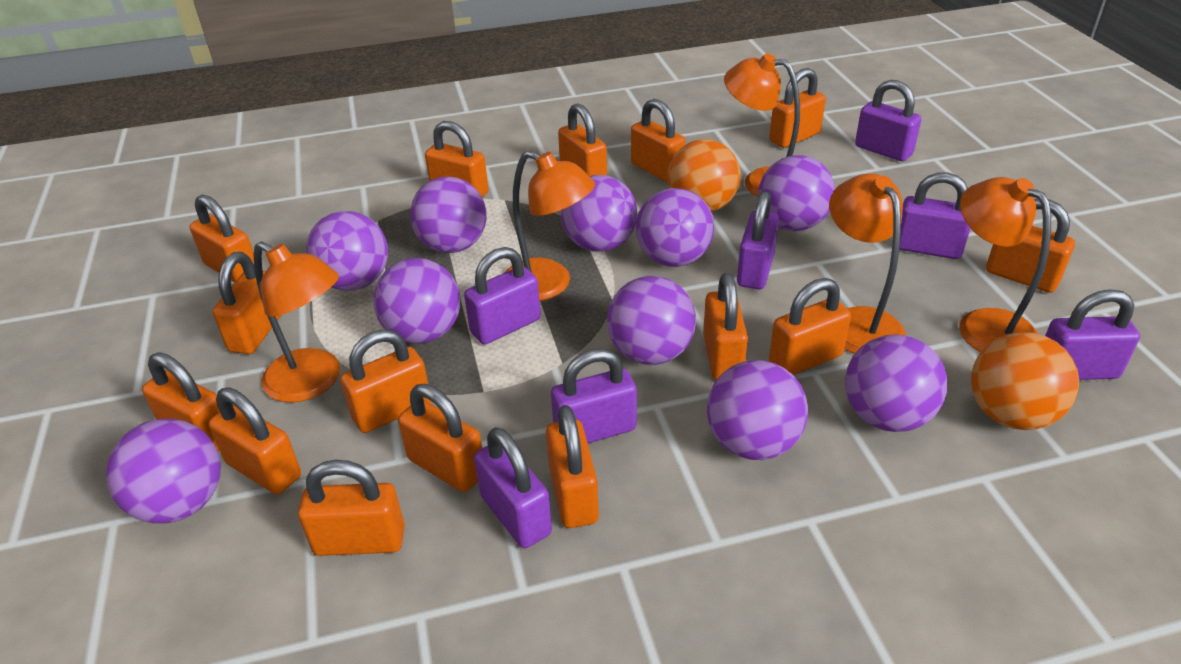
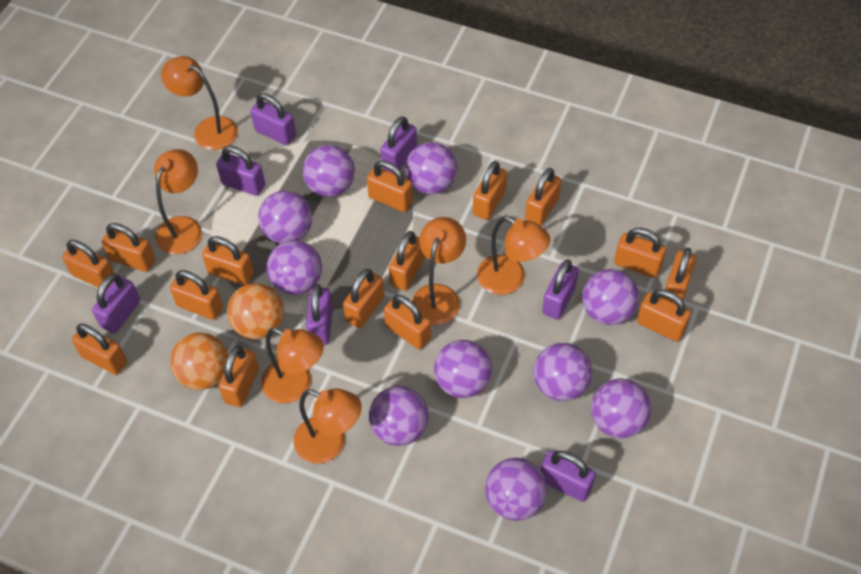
orange lamp: [254,241,340,403] [505,150,595,301] [724,53,800,197] [829,173,906,354] [959,177,1051,352] = 5 -> [154,149,202,254] [161,56,238,150] [261,328,324,403] [293,389,362,464] [412,217,466,325] [477,216,550,295] = 6

